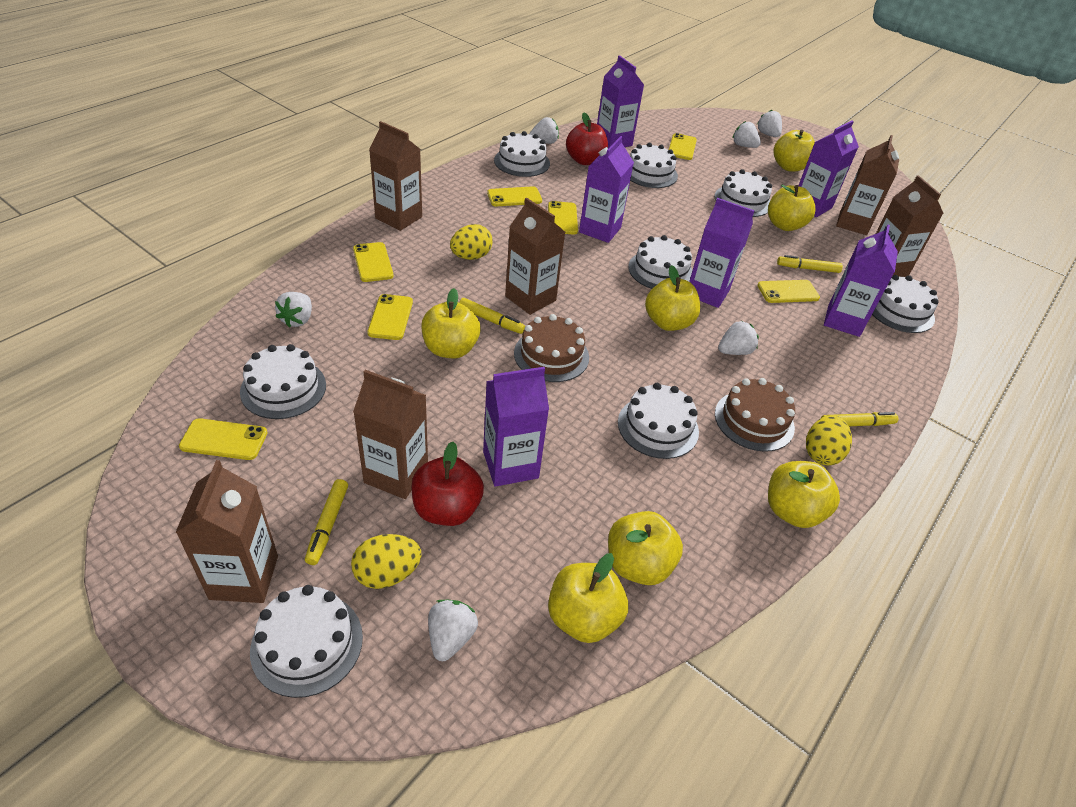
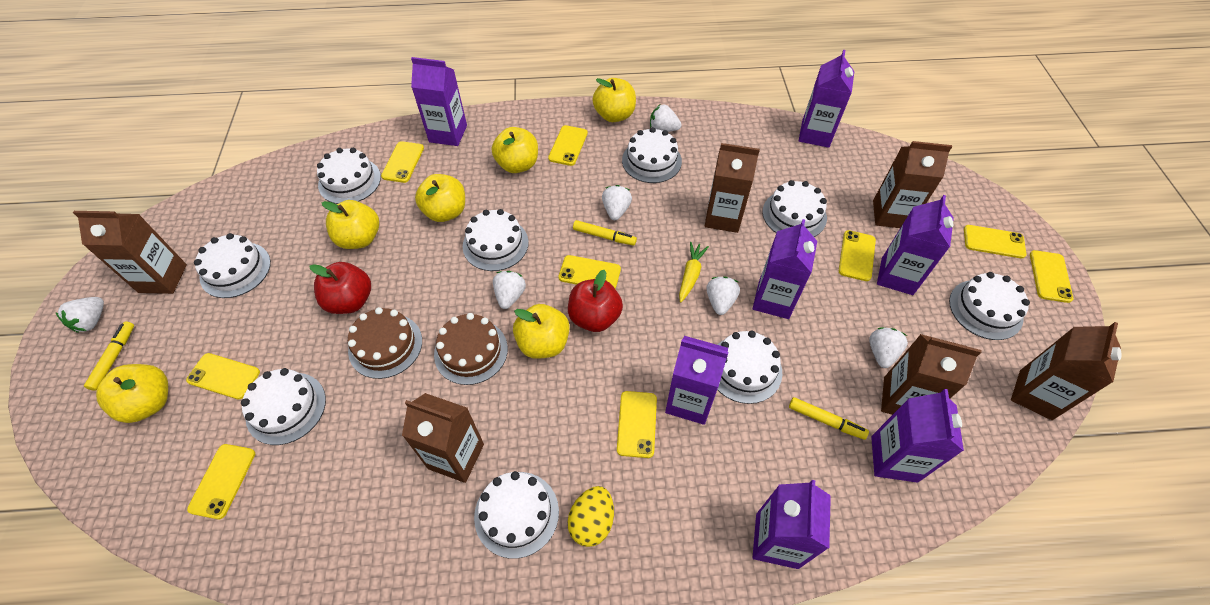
purple carton: [483,367,549,487] [579,136,634,243] [597,55,644,148] [689,198,755,308] [798,120,859,217] [824,224,898,337] = 6 -> [411,57,467,146] [665,336,728,425] [752,480,831,569] [753,219,817,319] [799,50,854,148] [871,389,964,483] [877,195,954,295] = 7
white cake: [240,344,326,419] [250,585,363,698] [494,131,550,177] [618,383,699,459] [628,235,692,289] [630,143,678,188] [715,169,772,217] [872,275,939,333] = 8 -> [194,233,271,298] [241,368,326,445] [317,148,381,204] [463,209,529,271] [474,471,559,559] [622,127,682,183] [717,331,782,404] [762,180,827,237] [949,272,1030,340] = 9
yellow apple: [421,288,481,358] [548,553,628,643] [608,511,683,585] [645,265,700,331] [768,185,815,231] [768,461,840,528] [774,130,815,172] = 7 -> [96,364,168,423] [322,200,379,249] [415,174,465,222] [492,127,538,173] [513,304,570,359] [592,78,636,122] = 6
yellow carrot: none = 0 -> [679,242,709,302] = 1
yellow egg: [351,534,422,589] [450,224,493,260] [806,415,852,465] = 3 -> [568,486,614,547] = 1
yellow marker: [305,479,348,565] [459,298,525,334] [777,255,843,273] [821,412,898,426] = 4 -> [84,321,134,391] [573,220,637,246] [789,397,869,440] = 3
yellow phone: [179,418,268,460] [353,242,394,282] [367,294,413,340] [487,186,542,206] [548,201,578,235] [669,133,697,160] [757,280,820,303] = 7 -> [186,353,260,399] [187,444,255,519] [381,141,424,183] [548,125,588,166] [558,255,621,289] [617,391,657,458] [839,230,876,281] [964,225,1027,258] [1030,250,1073,303] = 9

